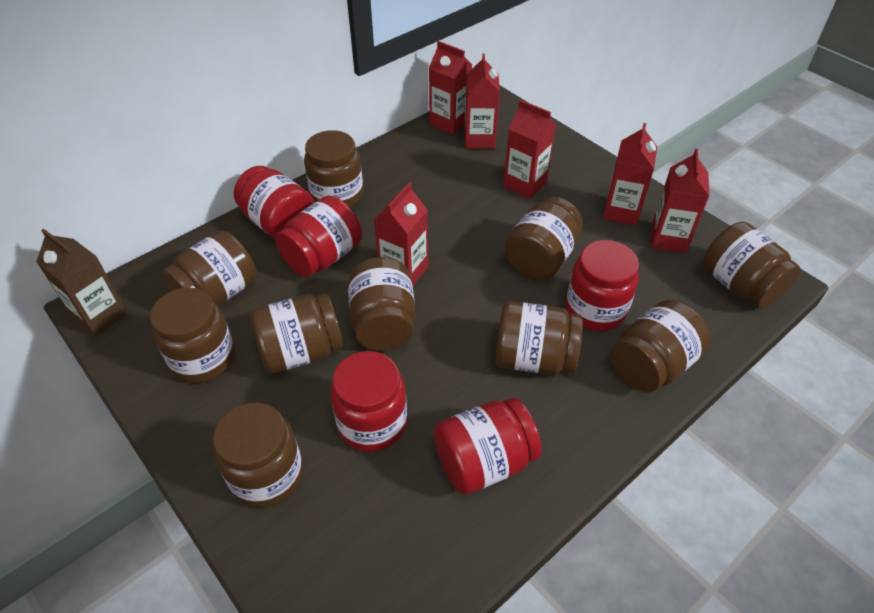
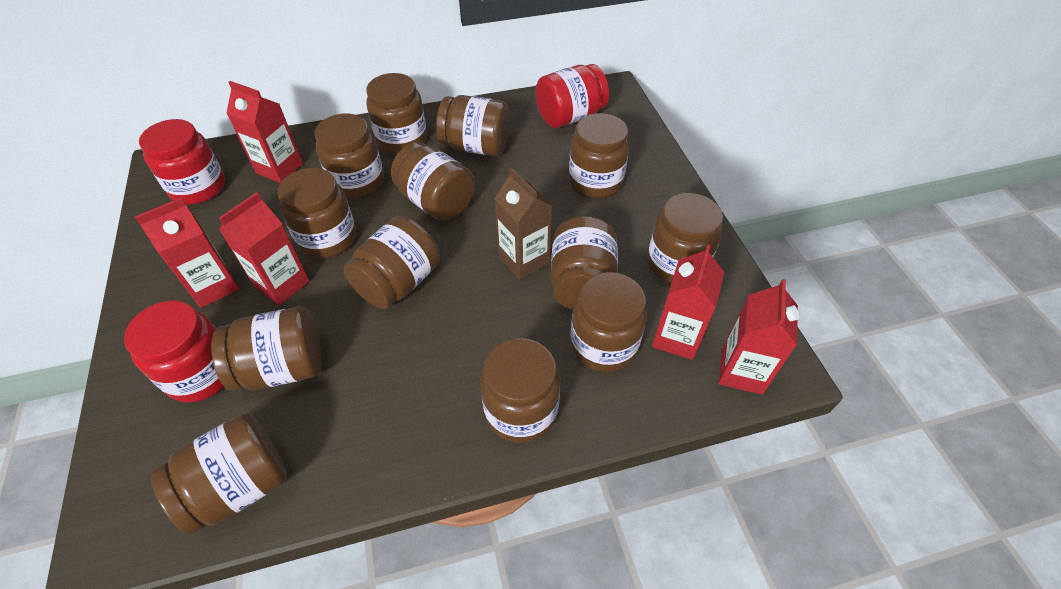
brown jar: [150,288,235,383] [162,230,257,306] [213,402,303,508] [250,294,343,373] [304,130,363,207] [348,257,416,350] [495,301,583,375] [504,197,583,280] [610,300,710,393] [703,222,801,308] = 10 -> [151,413,287,535] [211,307,322,390] [278,168,356,258] [315,114,384,198] [343,216,440,309] [366,73,427,154] [391,142,475,221] [436,95,510,156] [480,338,560,443] [551,216,618,310] [569,113,629,198] [570,273,647,372] [647,193,723,284] = 13
red carton: [374,182,428,286] [429,41,472,135] [465,53,500,149] [503,100,556,199] [603,123,657,226] [651,149,709,253] = 6 -> [135,198,239,308] [219,192,309,305] [226,81,303,183] [652,244,725,360] [718,279,799,395] = 5
red jar: [234,166,314,239] [275,195,362,277] [330,351,407,452] [433,398,542,495] [566,240,639,331] = 5 -> [124,300,224,402] [139,119,225,204] [535,64,609,128] = 3

